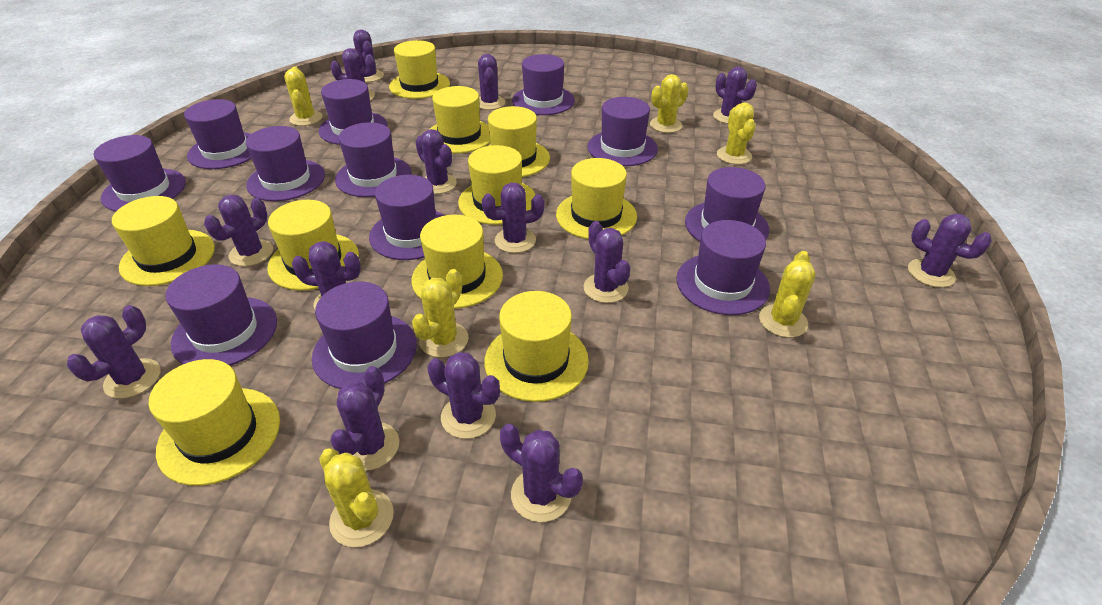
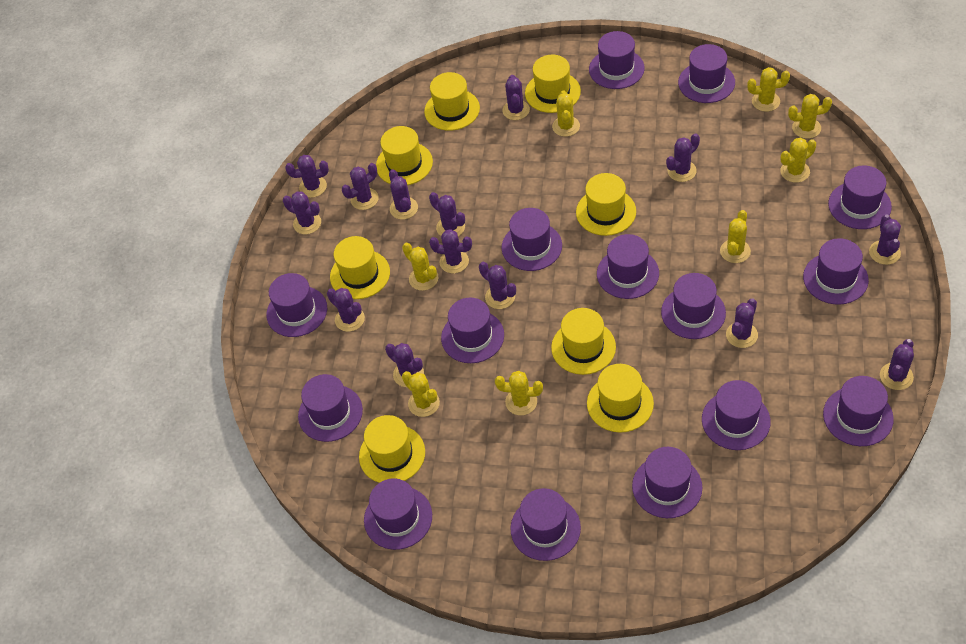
purple hat: [94,135,186,211] [165,264,277,366] [184,99,252,169] [246,126,325,201] [312,282,417,389] [319,79,388,145] [335,122,411,197] [369,175,445,260] [512,54,575,115] [587,97,658,166] [677,220,770,315] [685,167,769,242] = 12 -> [266,273,327,337] [298,374,363,442] [364,478,432,550] [441,298,504,363] [502,208,562,271] [510,488,581,561] [589,31,645,89] [597,234,659,299] [632,447,703,518] [661,273,726,339] [678,44,735,103] [702,380,771,450] [803,238,869,305] [823,376,894,446] [828,166,892,229] = 15
yellow cactus: [284,66,322,126] [319,448,394,547] [412,269,469,358] [650,74,689,133] [717,103,756,165] [759,251,816,338] = 6 -> [402,242,439,291] [402,371,440,417] [495,371,543,416] [552,90,580,137] [720,210,751,263] [747,67,790,112] [780,138,816,183] [788,94,832,139] = 8
yellow hat: [112,196,215,286] [149,359,280,486] [267,200,359,291] [389,40,450,99] [412,215,503,309] [430,86,490,153] [458,145,536,225] [484,291,589,402] [488,106,550,177] [556,158,637,239] = 10 -> [330,236,390,299] [359,415,425,483] [376,126,433,185] [424,72,480,131] [525,55,581,113] [551,308,616,375] [576,173,636,236] [587,364,654,433] = 8

